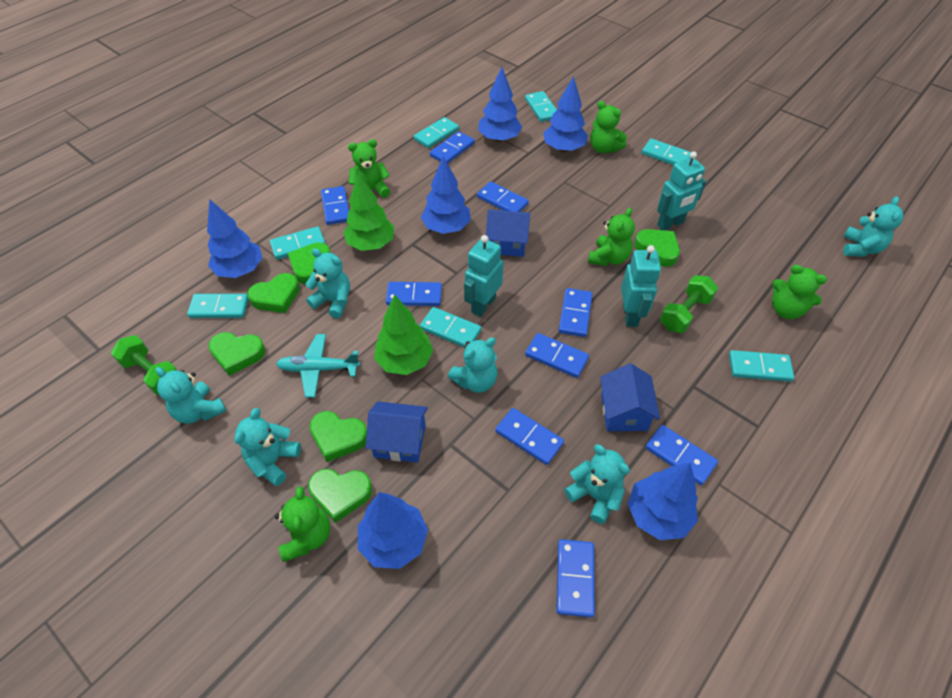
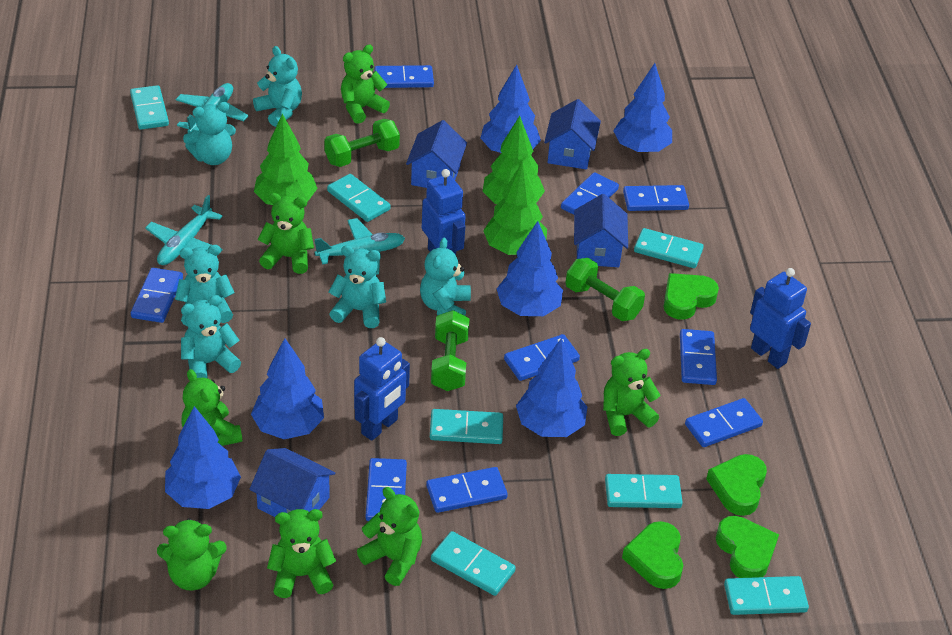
blue house: [366,401,428,463] [486,210,530,257] [600,363,660,431] = 3 -> [249,448,335,517] [406,120,467,188] [544,99,601,169] [574,194,628,267] = 4
blue robot: none = 0 -> [354,337,410,441] [422,169,465,255] [750,268,811,369] = 3
green dumbbell: [111,335,178,395] [660,275,718,333] = 2 -> [324,119,400,167] [431,310,469,391] [566,258,645,321] = 3
green heart: [208,332,265,376] [247,273,300,313] [288,242,330,284] [308,469,372,523] [309,411,367,462] [634,229,680,267] = 6 -> [622,521,683,589] [663,273,719,320] [706,454,767,516] [716,516,779,578] = 4
green teddy bear: [275,486,330,562] [348,139,390,198] [588,208,635,266] [590,101,627,153] [772,265,827,319] = 5 -> [157,518,227,591] [182,369,242,446] [257,193,314,274] [267,509,336,598] [341,45,390,124] [357,487,422,586] [603,349,660,436] = 7
green tree: [343,173,395,251] [374,294,433,375] = 2 -> [254,114,318,205] [482,116,545,204] [483,161,547,255] = 3
turquoise plane: [276,334,360,398] = 1 -> [145,195,223,265] [176,83,248,133] [314,218,405,275] = 3
turquoise robot: [464,235,503,317] [621,245,661,327] [657,151,706,230] = 3 -> none = 0

